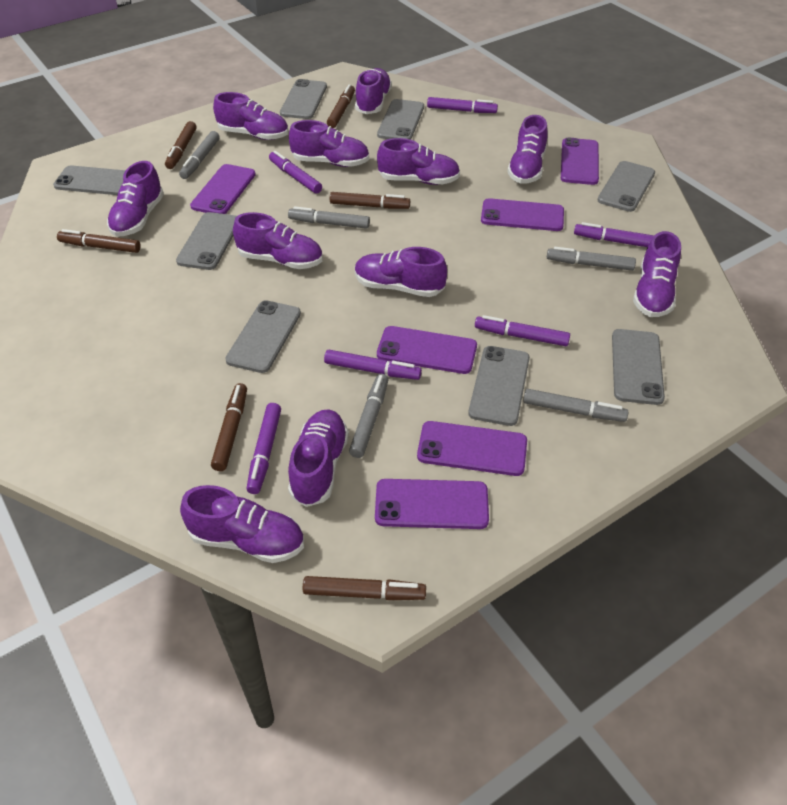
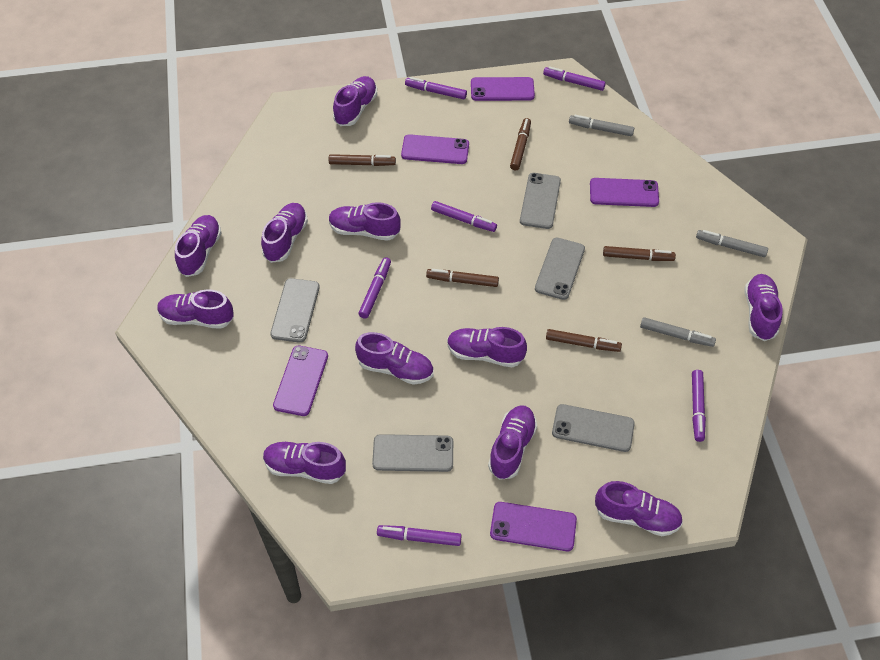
brown marker: [57,229,141,253] [165,121,197,169] [211,383,247,471] [303,576,426,600] [327,84,355,128] [330,192,410,209] = 6 -> [329,154,396,166] [426,269,499,287] [510,118,531,170] [546,329,622,352] [603,246,676,261] = 5
grey marker: [179,131,220,179] [288,206,370,229] [349,374,389,458] [523,389,628,422] [547,247,636,271] = 5 -> [569,115,634,136] [640,317,716,347] [696,230,768,257] = 3
grey phone: [53,165,126,195] [176,212,237,270] [225,300,301,373] [280,79,327,119] [377,99,424,140] [468,346,530,426] [597,161,655,212] [612,329,665,405] = 8 -> [270,278,320,343] [372,434,453,472] [520,173,561,229] [535,237,585,300] [552,404,635,452] = 5
purple phone: [190,164,256,214] [375,479,489,529] [377,326,477,374] [417,421,527,476] [481,198,564,231] [561,137,599,185] = 6 -> [273,346,328,416] [401,134,469,164] [471,77,535,101] [490,502,577,551] [590,178,659,207] = 5

